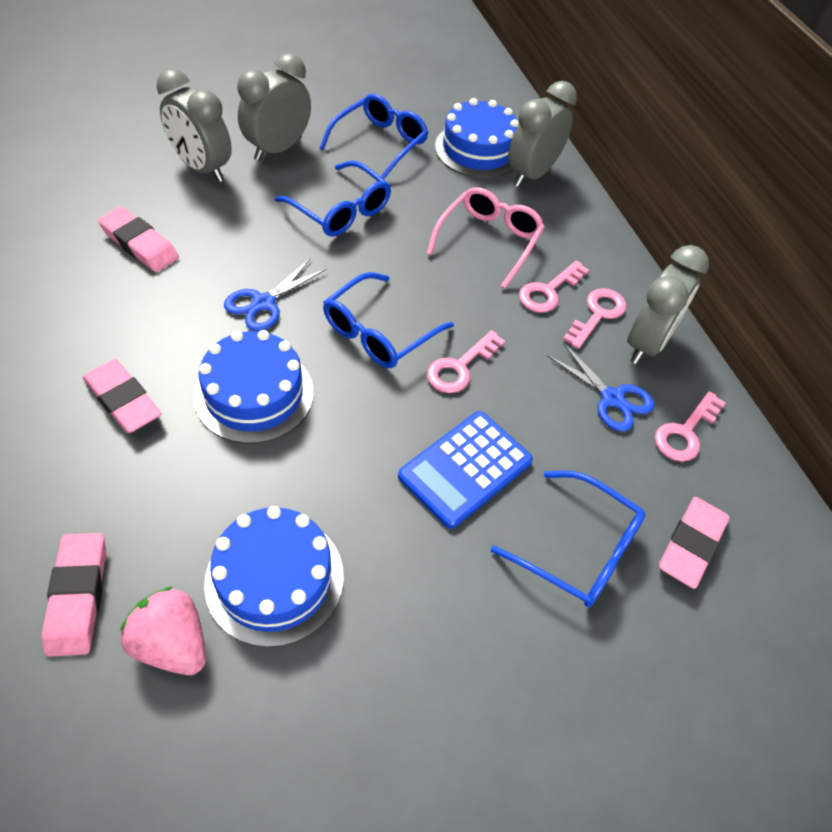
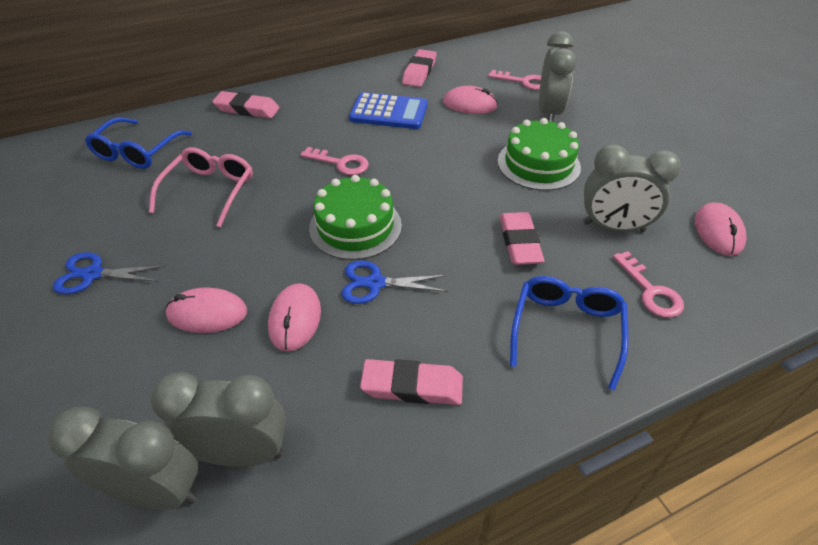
blue cake: [194,330,313,444] [204,506,344,647] [435,98,519,178] = 3 -> none = 0
blue glasses: [275,161,391,237] [320,94,429,179] [323,272,454,368] [491,471,646,607] = 4 -> [85,117,192,169] [510,276,629,391] = 2
green cake: none = 0 -> [309,175,402,260] [498,118,581,191] = 2
pink key: [427,330,505,393] [519,260,589,313] [563,288,626,349] [655,391,726,462] = 4 -> [300,147,369,175] [488,70,541,90] [613,251,684,318] = 3
pink mouse: none = 0 -> [166,287,247,333] [268,283,321,352] [443,86,498,114] [695,202,746,256] = 4
pink strawberry: [120,587,206,675] = 1 -> none = 0

